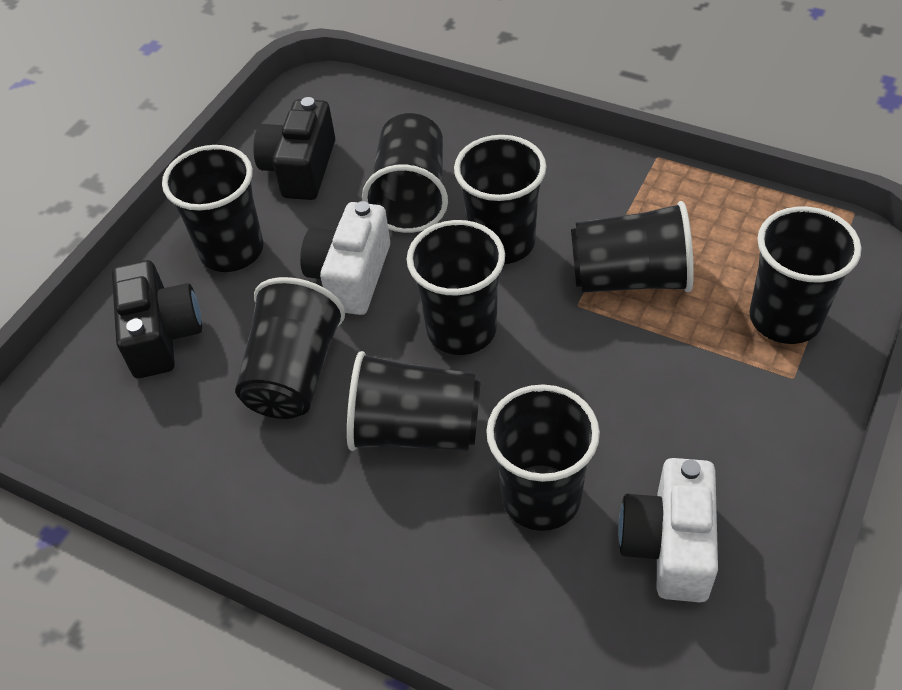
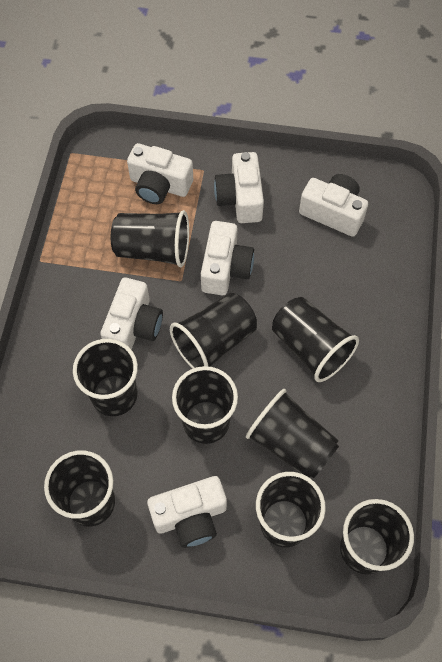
black camera: [112,260,202,378] [253,97,335,200] = 2 -> none = 0
white camera: [300,201,390,315] [618,458,718,602] = 2 -> [100,277,163,350] [127,143,193,204] [147,476,227,548] [201,221,254,295] [214,152,264,223] [299,174,368,237] = 6

